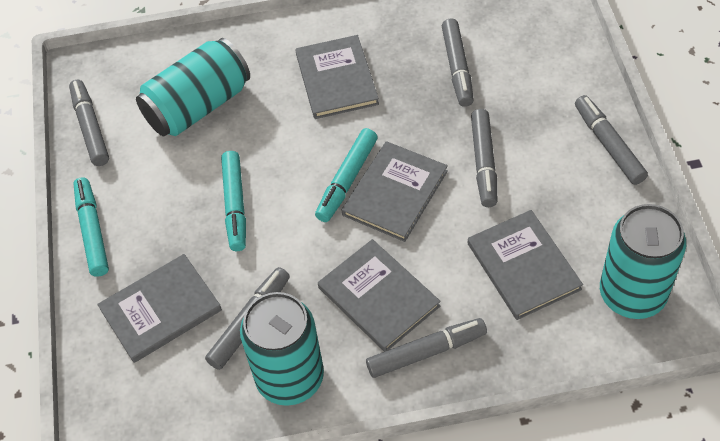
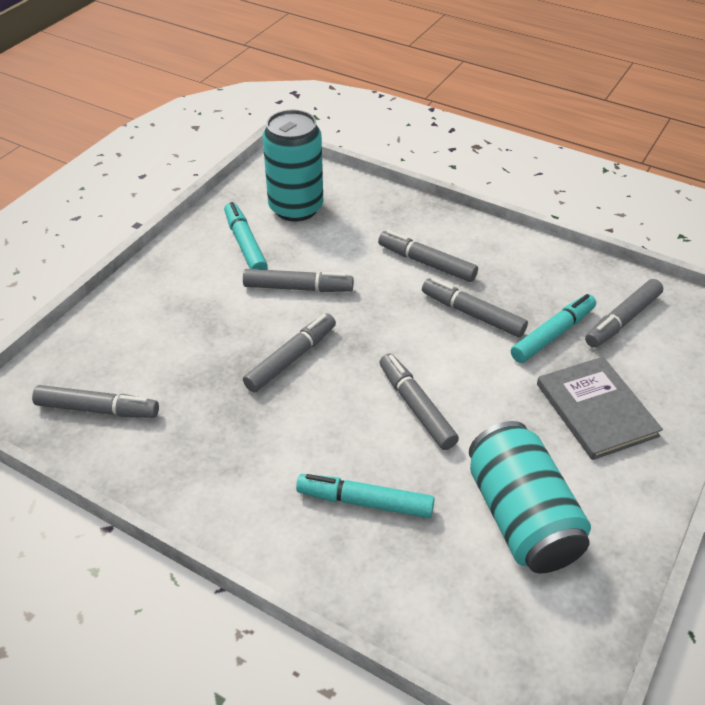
grey book: [97,254,222,363] [295,35,379,119] [318,239,441,352] [342,141,448,242] [468,210,583,320] = 5 -> [537,357,663,460] = 1
grey marker: [69,80,109,166] [205,267,290,370] [366,318,487,378] [442,19,474,107] [471,109,497,207] [575,95,648,185] = 6 -> [32,385,159,418] [243,269,354,292] [243,313,336,392] [378,230,478,282] [380,353,459,450] [422,278,528,337] [585,279,663,348] = 7
turquoise can: [136,38,250,136] [240,292,324,406] [600,204,686,319] = 3 -> [263,110,323,222] [469,421,591,573] = 2

